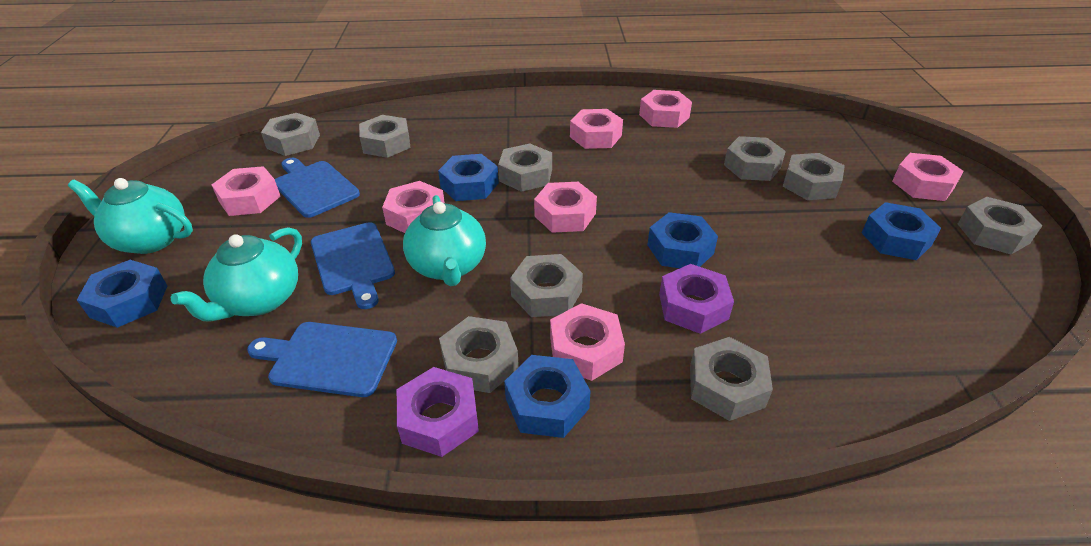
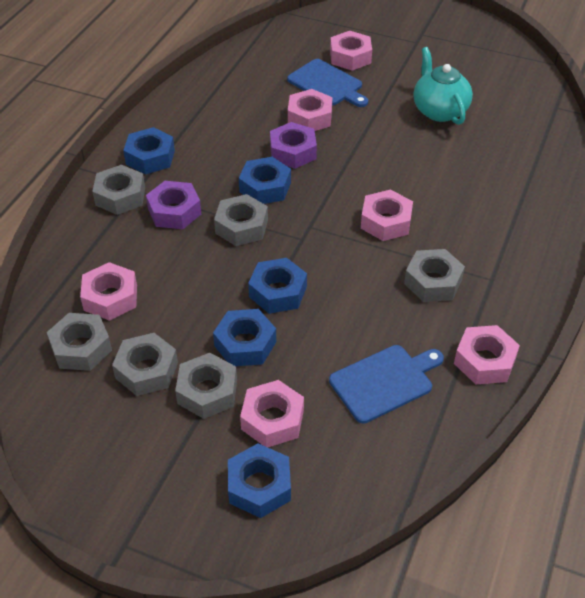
blue cutting board: [247,322,397,397] [275,158,360,218] [311,222,395,309] = 3 -> [287,59,368,107] [329,345,444,424] = 2
grey nut: [261,113,320,156] [359,115,410,158] [439,316,519,393] [498,144,552,192] [510,254,583,317] [690,337,773,421] [724,136,786,181] [783,153,845,200] [958,197,1042,254] = 9 -> [47,313,112,371] [92,165,145,215] [112,333,178,396] [175,353,237,419] [214,194,268,246] [404,249,465,302] = 6
pink nut: [212,166,281,216] [382,181,445,233] [534,182,597,233] [550,303,625,381] [570,109,623,149] [639,90,692,128] [892,153,964,201] = 7 -> [80,262,137,321] [240,380,304,447] [288,89,332,131] [330,31,372,71] [361,189,413,241] [454,325,520,385] = 6
turquoise teapot: [68,178,193,254] [171,227,302,322] [403,195,486,286] = 3 -> [413,47,473,125] = 1

